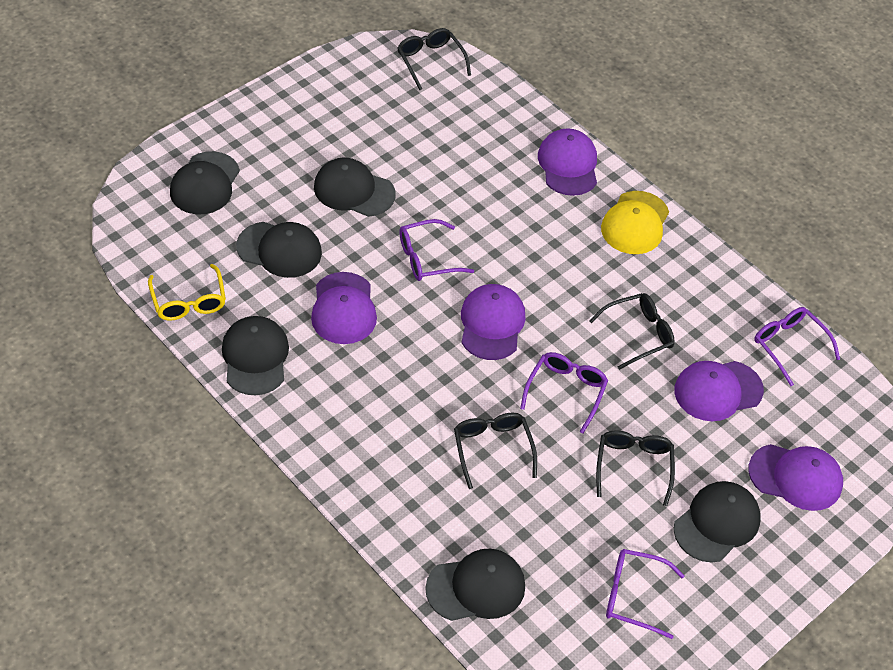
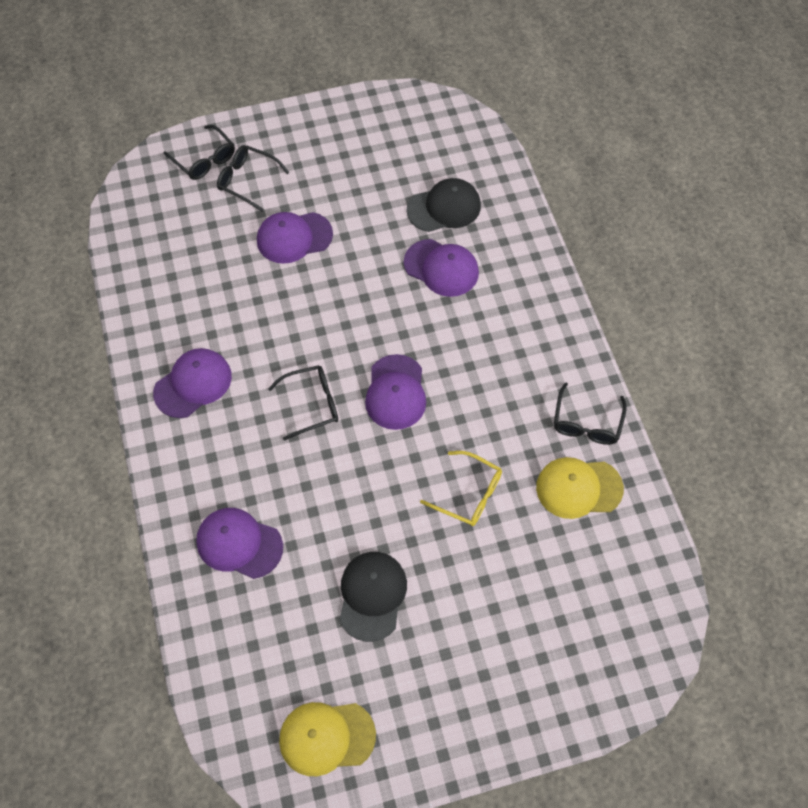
black cap: [170,151,240,214] [222,316,289,395] [236,222,322,278] [314,157,396,217] [425,549,525,621] [674,481,761,563] = 6 -> [339,552,407,642] [406,178,481,232] = 2
purple glasses: [399,219,474,281] [520,352,608,433] [606,549,685,639] [754,307,840,386] = 4 -> none = 0
yellow cap: [601,191,669,254] = 1 -> [279,702,376,776] [536,457,624,519] = 2

